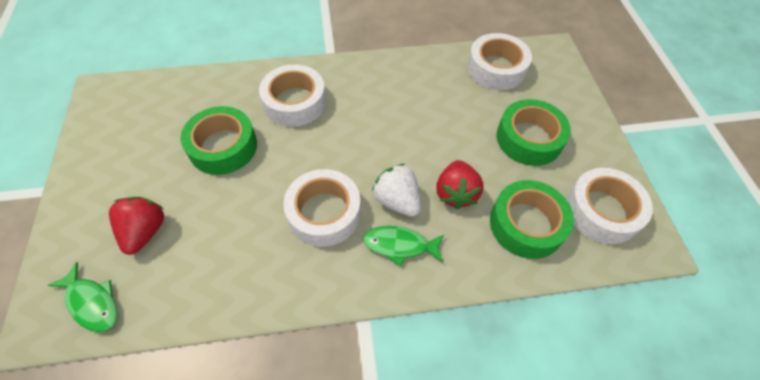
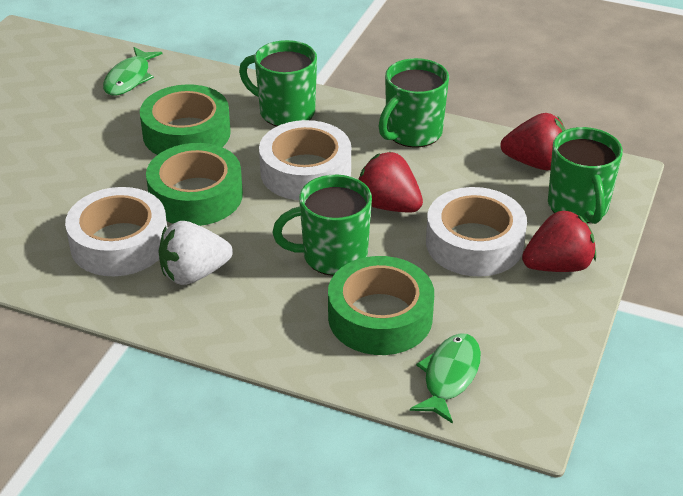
green mug: none = 0 -> [239,40,317,126] [273,175,372,276] [379,58,449,148] [548,127,623,224] = 4
red strawberry: [109,197,164,255] [436,160,484,209] = 2 -> [358,152,423,212] [500,113,566,170] [522,210,596,272] = 3
white tape: [259,64,326,127] [283,169,361,247] [467,33,532,90] [566,168,653,244] = 4 -> [65,187,167,276] [259,120,351,200] [426,187,527,276] = 3

